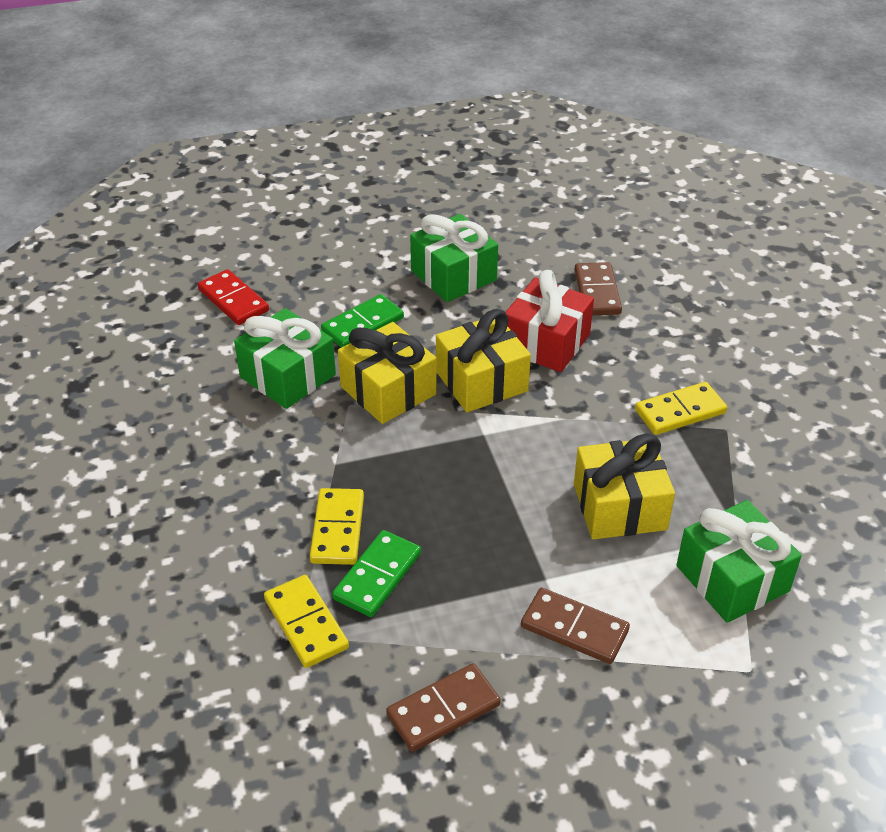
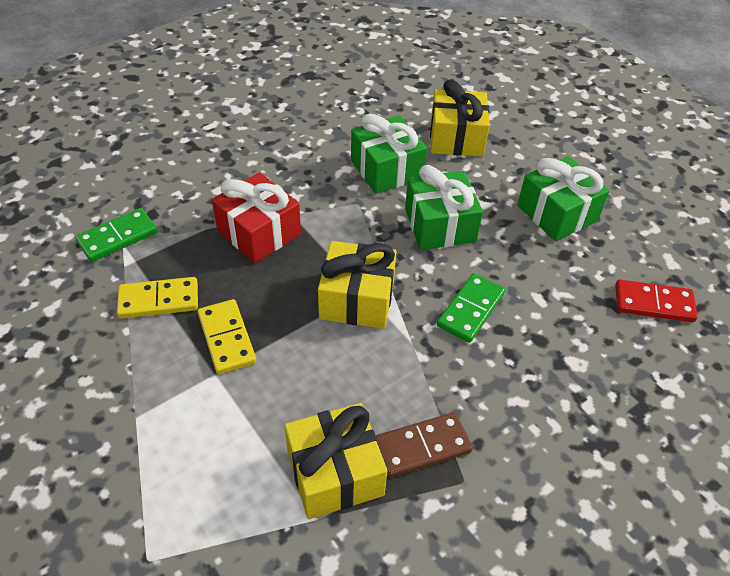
brown domino: [386,663,501,752] [521,588,630,664] [575,262,622,315] = 3 -> [376,412,472,478] = 1
yellow domino: [264,575,349,668] [310,488,364,565] [635,382,727,435] = 3 -> [117,277,198,318] [198,299,256,374] = 2

